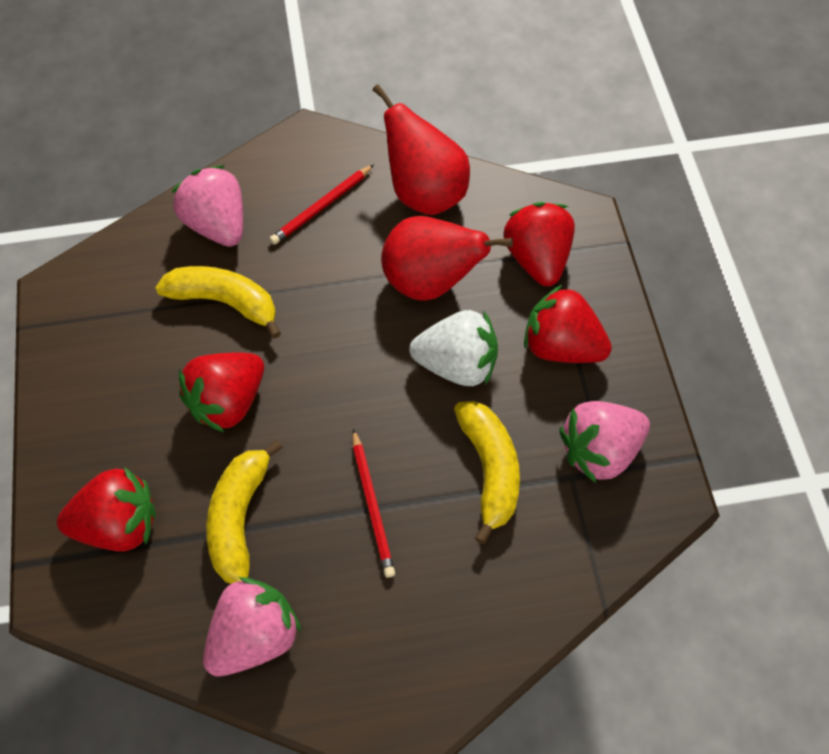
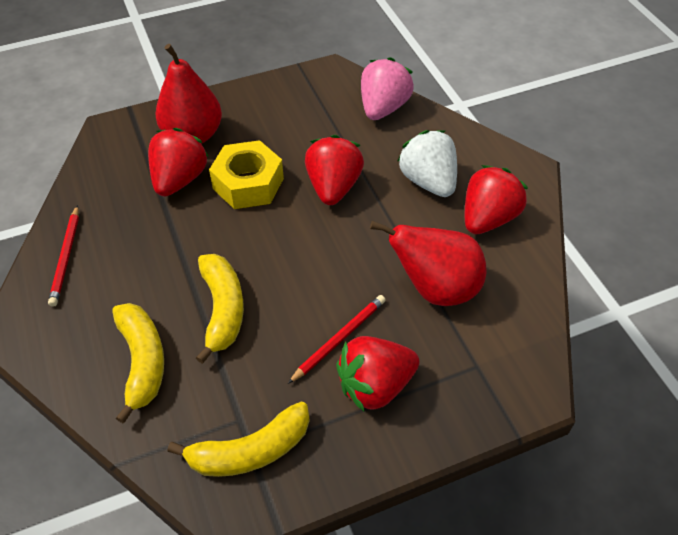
pink strawberry: [172,165,243,247] [203,577,301,677] [559,401,650,483] = 3 -> [361,57,414,120] = 1
yellow nut: none = 0 -> [209,140,284,209] = 1

